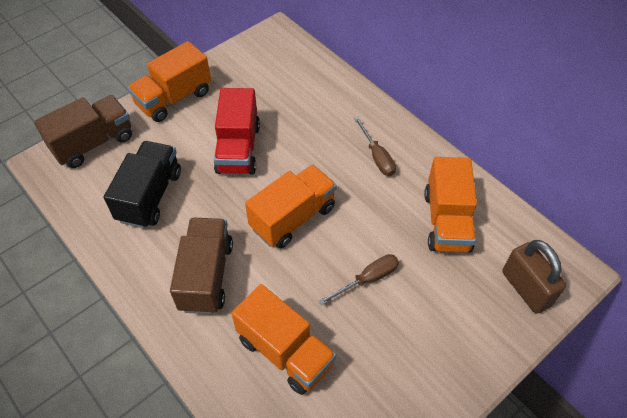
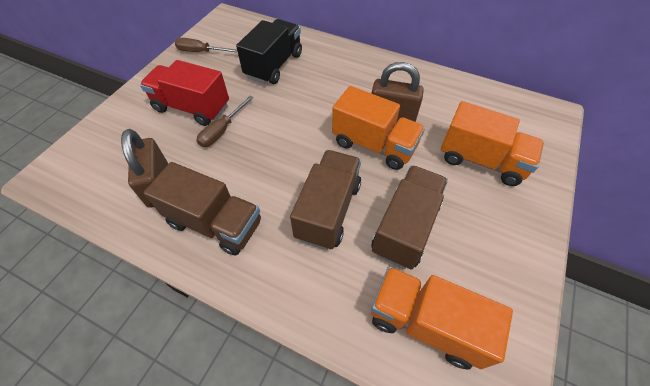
brown padlock: [503,240,566,314] = 1 -> [121,129,168,208] [371,62,424,123] = 2
brown truck: [34,95,132,168] [170,218,233,314] = 2 -> [144,162,261,256] [290,150,361,250] [371,165,448,269] = 3
orange truck: [127,41,211,122] [231,284,336,395] [245,165,337,248] [424,157,477,252] = 4 -> [332,86,425,170] [371,266,513,369] [441,101,544,186] = 3

